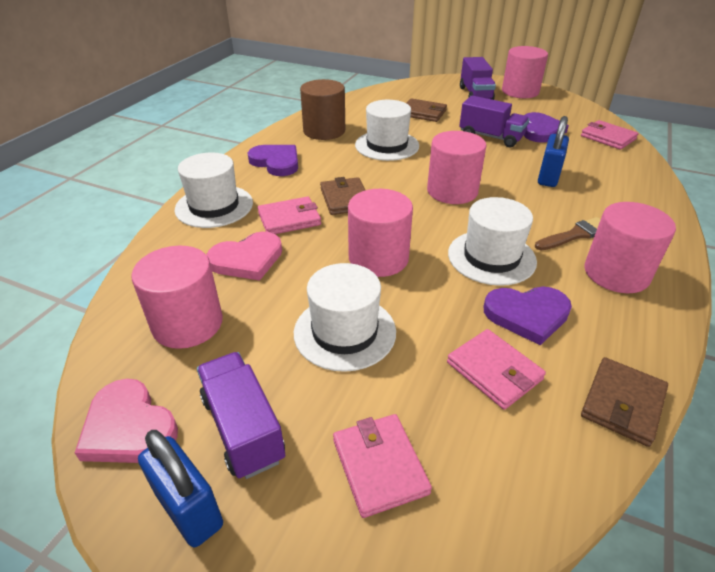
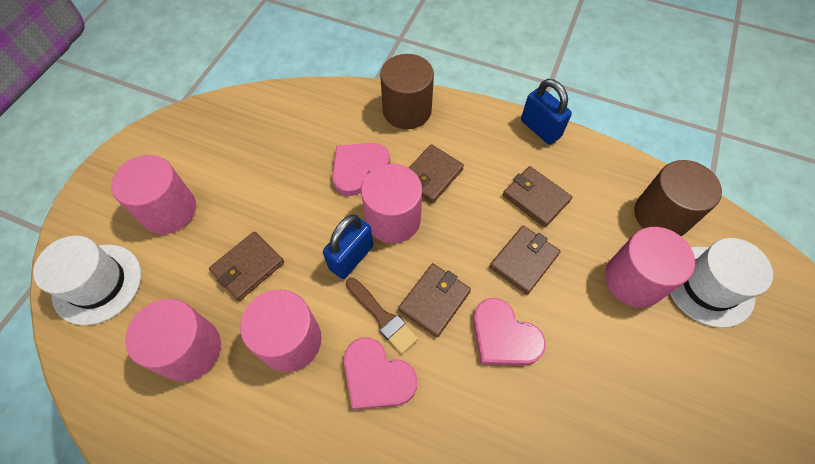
brown cylinder: [300,79,345,140] = 1 -> [380,54,434,129] [634,160,722,236] = 2
brown wallet: [320,177,365,215] [407,98,447,122] [581,357,668,447] = 3 -> [209,231,284,301] [398,263,471,337] [409,144,464,203] [490,225,560,295] [503,166,572,227] = 5
pink heart: [75,379,178,463] [206,232,282,280] = 2 -> [332,143,390,196] [344,337,417,410] [473,298,546,366] = 3
pink wallet: [258,196,321,234] [333,414,432,518] [447,329,546,410] [581,120,639,150] = 4 -> none = 0
purple heart: [248,145,298,176] [483,287,572,345] [524,112,569,143] = 3 -> none = 0
purple truck: [197,352,285,479] [459,96,529,147] [460,57,496,100] = 3 -> none = 0
white hat: [175,152,253,228] [294,263,396,372] [355,100,419,161] [448,197,537,286] = 4 -> [33,236,141,325] [670,238,773,328] = 2

